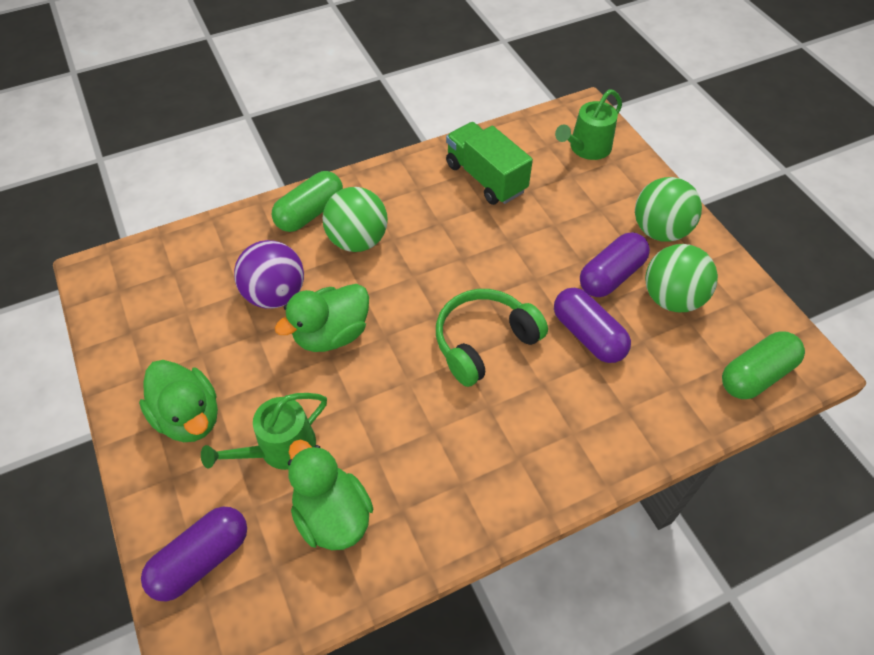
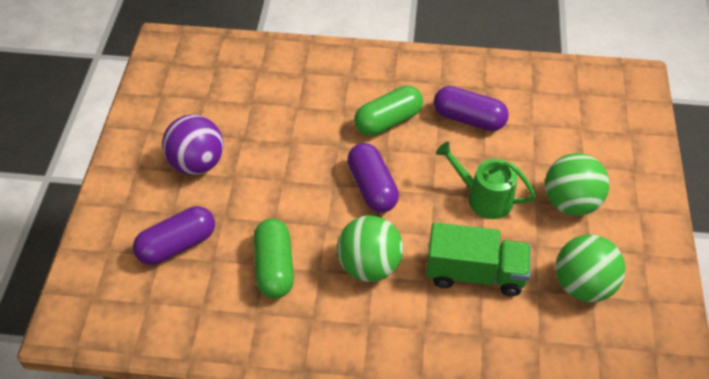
green duck: [139,360,218,442] [275,284,369,352] [288,440,373,550] = 3 -> none = 0
green headphones: [436,289,548,387] = 1 -> none = 0
green watering can: [201,393,327,470] [555,89,622,160] = 2 -> [436,142,536,219] = 1

